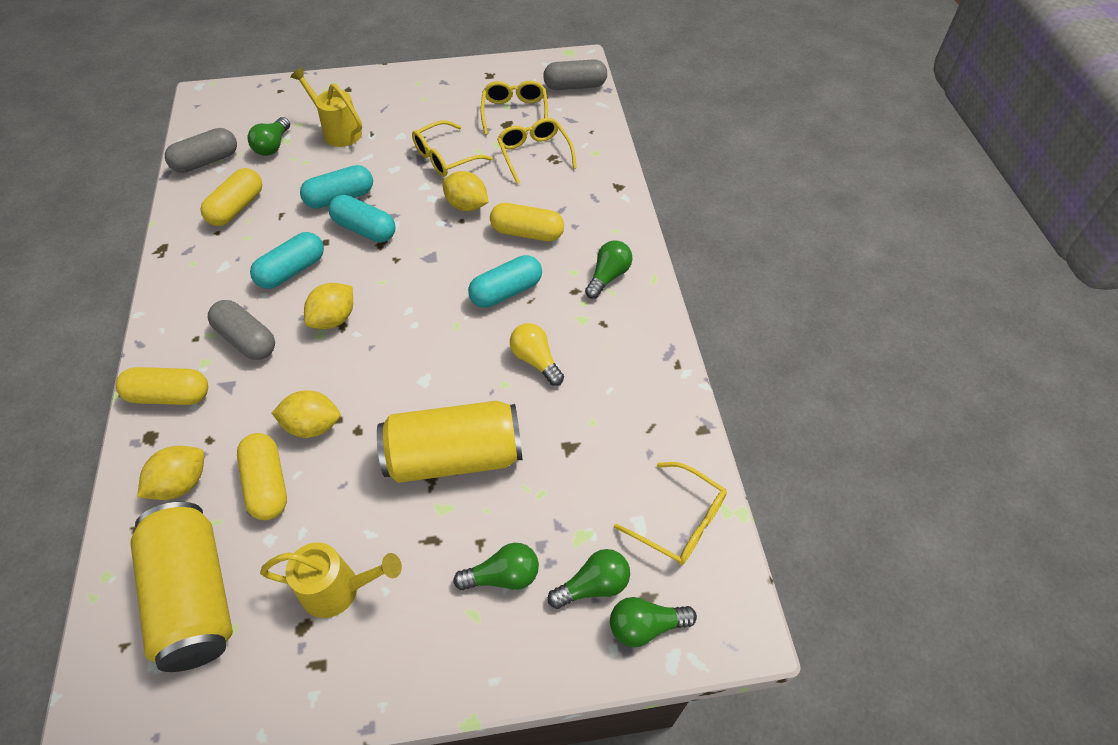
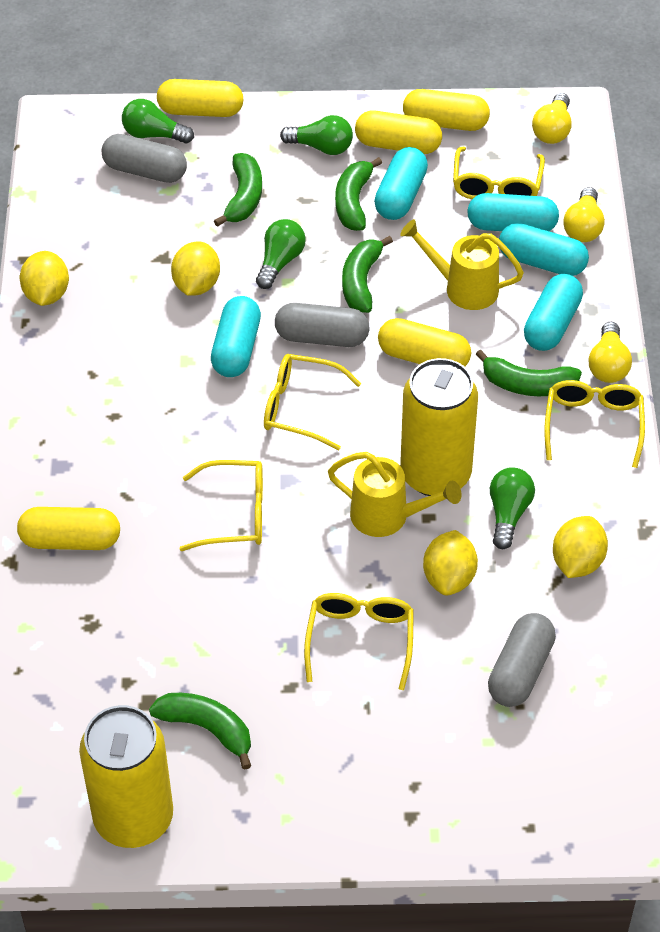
green banana: none = 0 -> [149,693,251,770] [214,153,262,227] [335,157,382,231] [342,236,393,313] [475,349,582,396] = 5
green light bulb: [247,117,290,156] [453,543,539,590] [548,549,630,609] [585,240,632,299] [610,597,697,647] = 5 -> [122,99,194,144] [256,219,306,289] [280,115,353,155] [490,467,535,549] = 4
turquoise capsule: [250,232,324,289] [300,165,373,209] [329,195,396,242] [468,255,542,308] = 4 -> [211,296,261,377] [374,147,428,220] [467,193,559,231] [499,223,589,276] [524,274,583,351] = 5
yellow capsule: [116,367,208,405] [201,168,262,226] [237,433,287,520] [490,203,564,241] = 4 -> [17,507,120,550] [157,79,243,117] [355,111,442,154] [378,318,471,366] [403,89,490,131] = 5
yellow glasses: [412,120,493,177] [481,80,548,135] [497,118,577,184] [614,462,727,565] = 4 -> [180,460,263,551] [264,354,361,450] [304,593,414,690] [453,147,545,199] [544,380,645,468] = 5
yellow light bulb: [510,323,564,386] = 1 -> [532,93,572,144] [563,187,605,242] [589,322,632,383] = 3

